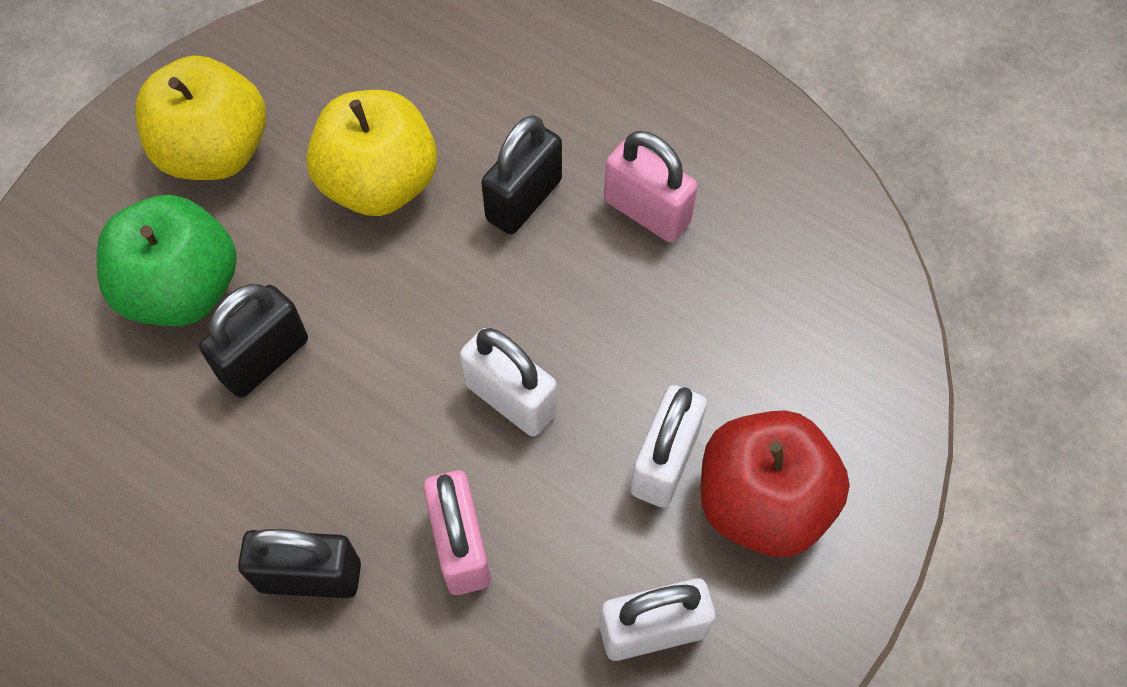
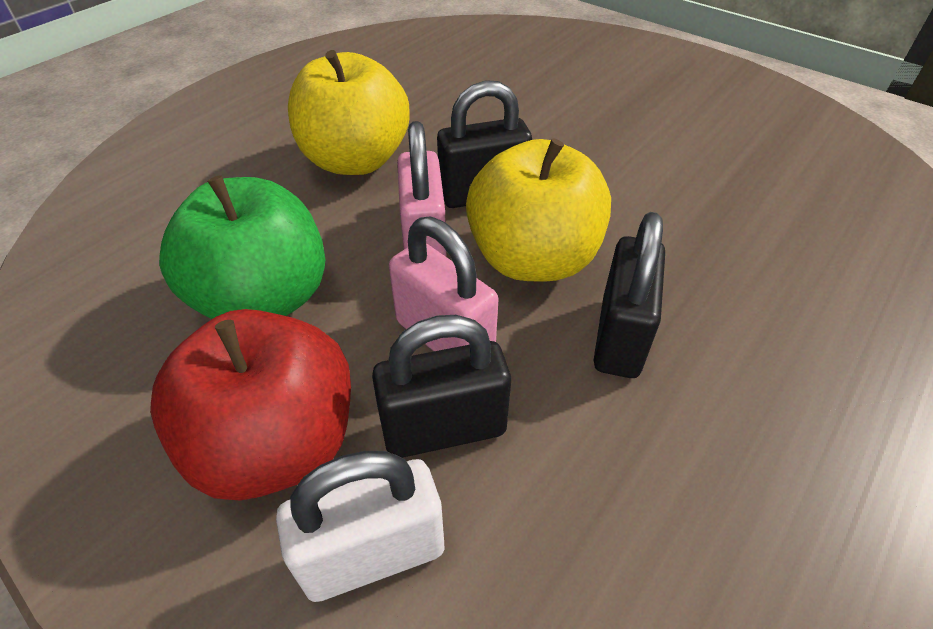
white padlock: [460,328,557,437] [600,578,716,661] [630,385,707,508] = 3 -> [276,451,445,602] = 1

